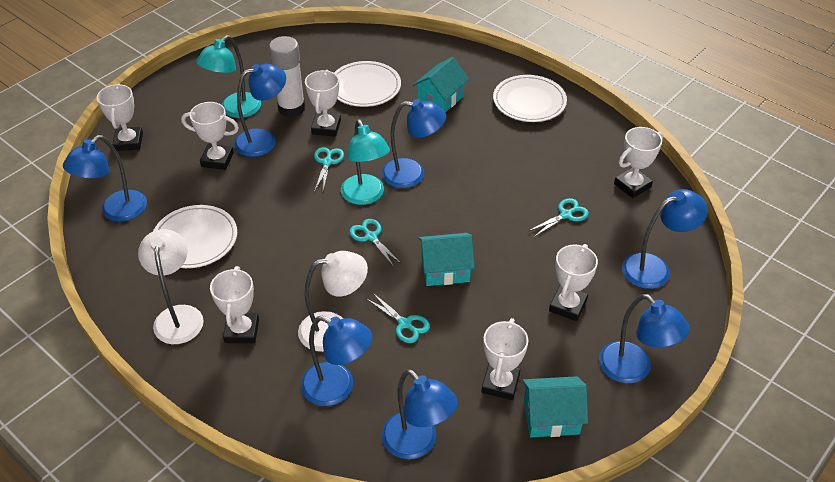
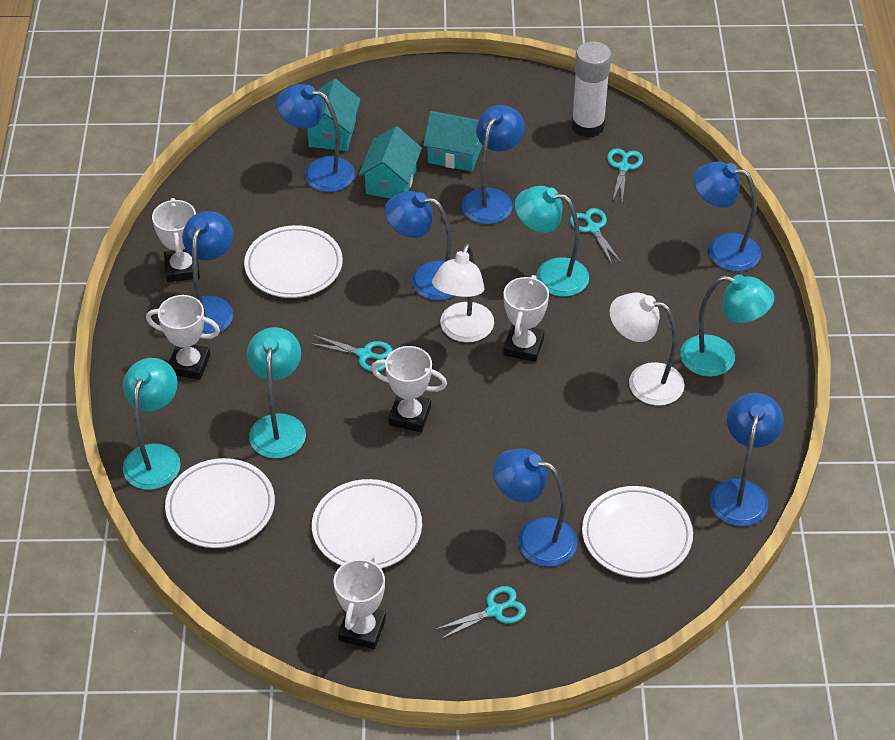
turquoise lamp: [196,35,261,118] [341,119,390,205] = 2 -> [123,358,181,490] [247,327,306,459] [515,186,589,297] [680,275,774,377] = 4
white plate: [153,205,237,268] [334,61,401,107] [493,75,567,122] = 3 -> [165,458,275,548] [244,225,343,298] [312,479,422,569] [582,486,693,578] = 4
white trophy: [97,84,143,151] [181,102,239,170] [210,266,259,343] [305,70,341,137] [481,318,528,400] [549,244,598,321] [614,127,663,198] = 7 -> [146,295,220,380] [152,198,200,282] [334,554,386,649] [371,346,447,432] [503,275,549,362] = 5

